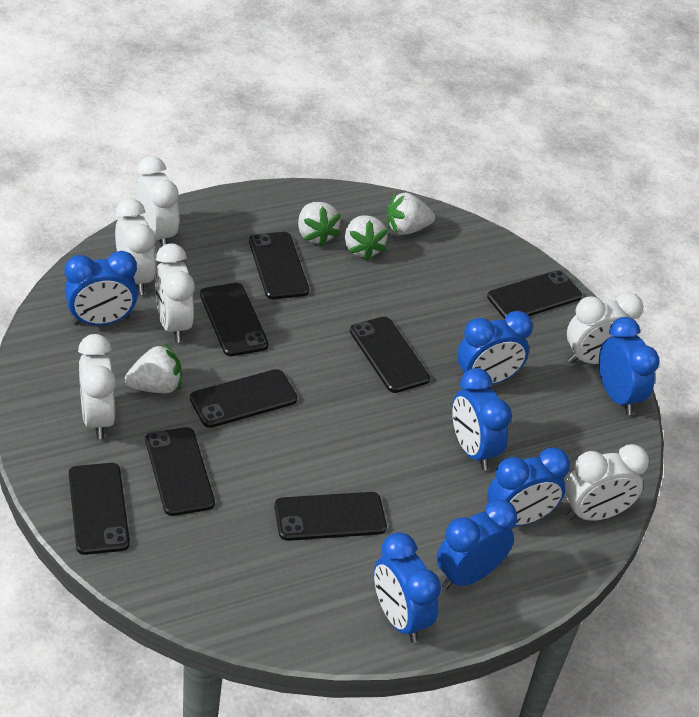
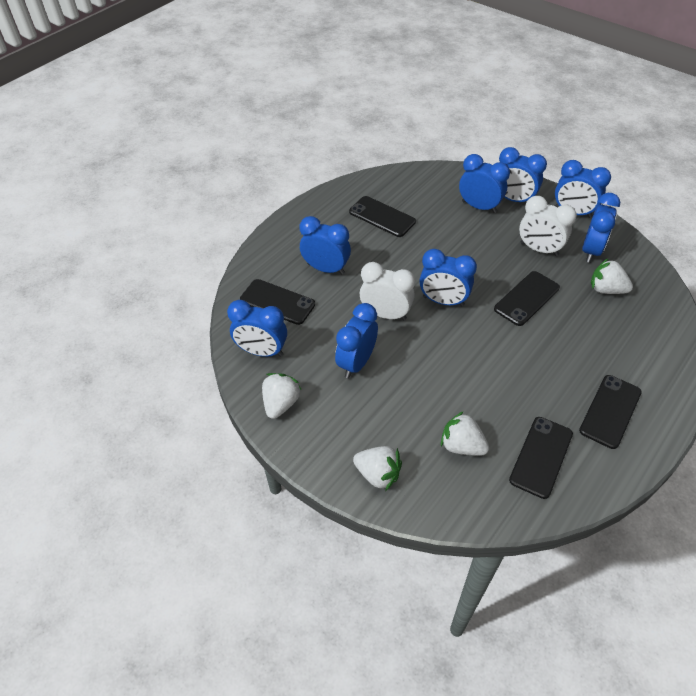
black phone: [69,463,130,555] [145,427,215,516] [190,369,297,428] [200,283,269,356] [249,232,309,299] [275,492,387,541] [350,317,430,393] [487,270,582,319] = 8 -> [240,279,315,325] [349,196,416,237] [494,271,560,326] [509,417,573,499] [579,375,642,449] = 5
blue clock: [64,251,138,325] [374,532,441,643] [436,499,517,589] [452,368,512,470] [457,311,533,385] [487,447,570,526] [599,317,660,415] = 7 -> [227,300,287,357] [300,216,351,275] [335,303,378,378] [419,249,477,306] [459,154,510,213] [499,147,547,202] [555,160,611,218] [582,193,620,263] = 8
white clock: [78,334,116,439] [115,199,156,295] [136,156,179,247] [155,244,195,343] [565,444,649,521] [567,292,643,364] = 6 -> [360,262,415,320] [519,196,577,256] = 2

